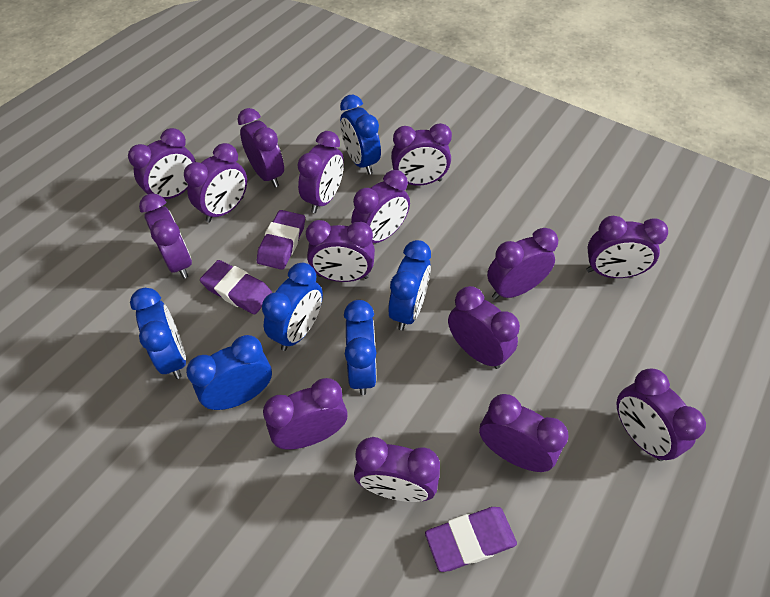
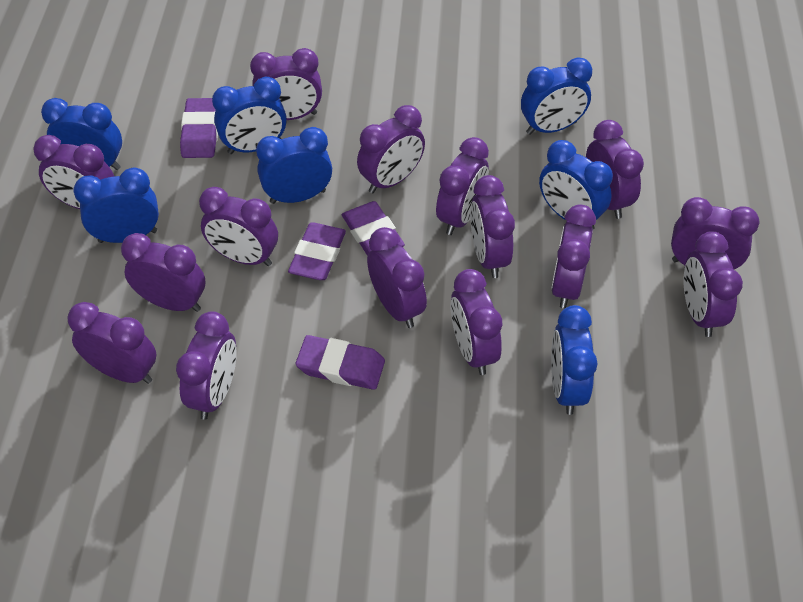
blue clock: [130,288,186,379] [186,335,272,410] [262,263,323,351] [340,95,381,174] [344,300,377,395] [388,240,431,330] = 6 -> [41,98,122,170] [73,167,159,243] [212,77,287,154] [256,127,332,204] [521,57,592,135] [539,140,613,229] [551,305,598,415] = 7
purple eraser: [200,260,273,314] [257,210,305,270] [425,507,517,572] = 3 -> [180,98,218,158] [288,222,346,280] [296,335,385,390] [342,201,405,256] = 4

